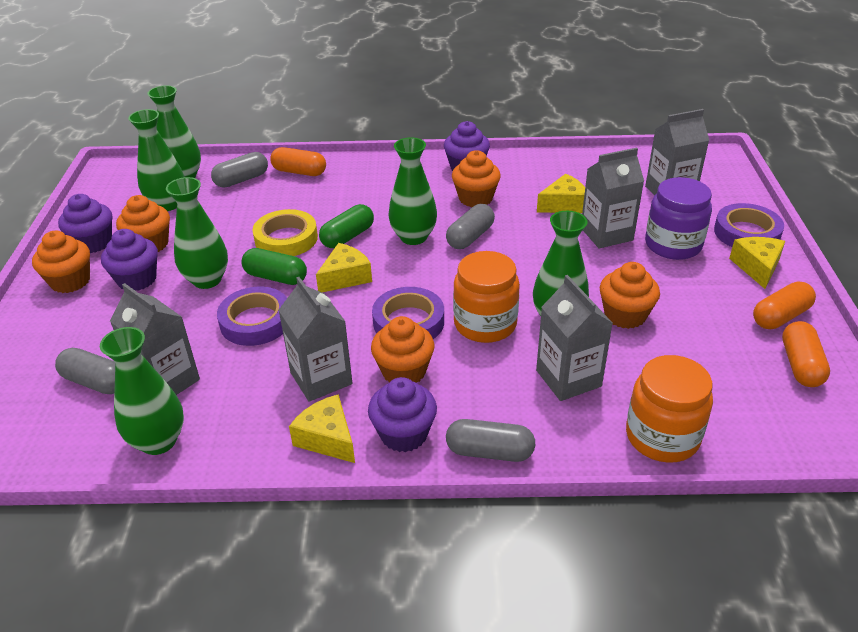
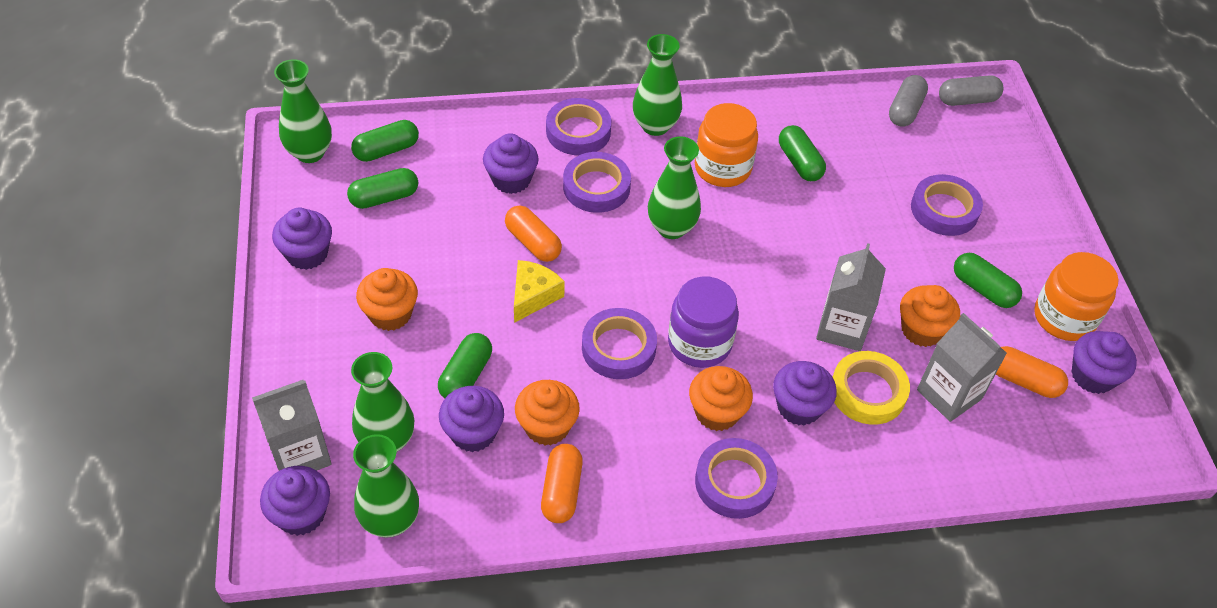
green capsule: [241,248,307,285] [319,204,374,248] = 2 -> [347,168,418,209] [351,120,419,162] [438,333,492,398] [779,125,826,181] [954,253,1022,308] = 5
green vase: [100,327,184,455] [128,109,185,211] [147,85,201,178] [166,177,228,289] [388,138,437,245] [533,211,589,316] = 6 -> [274,59,332,163] [351,352,414,452] [353,434,419,538] [633,34,682,136] [648,136,701,239] = 5
grey capsule: [55,348,116,394] [211,152,268,188] [446,204,495,249] [446,419,535,462] = 4 -> [889,75,928,127] [939,75,1003,106] = 2
grey carton: [110,283,200,395] [278,277,352,402] [536,275,613,401] [582,148,644,248] [645,109,709,196] = 5 -> [252,380,332,471] [816,243,886,351] [917,313,1007,422] = 3
orange cupcake: [32,231,90,293] [116,195,170,252] [371,316,434,383] [452,150,501,207] [600,262,660,329] = 5 -> [356,268,418,331] [515,380,580,446] [689,366,753,431] [900,285,960,347] = 4
purple cupcake: [58,194,112,253] [101,229,158,291] [368,377,437,452] [444,121,490,171] = 4 -> [260,466,330,536] [272,208,332,270] [439,386,504,452] [483,133,539,194] [773,361,837,426] [1072,331,1137,394] = 6
purple tape: [217,287,287,346] [372,287,444,339] [714,203,784,247] = 3 -> [546,98,611,155] [563,152,631,213] [582,308,657,379] [695,438,778,519] [911,174,983,236] = 5
yellow cheese: [289,394,355,463] [316,243,372,292] [537,174,585,213] [729,237,785,289] = 4 -> [514,260,565,323] = 1

